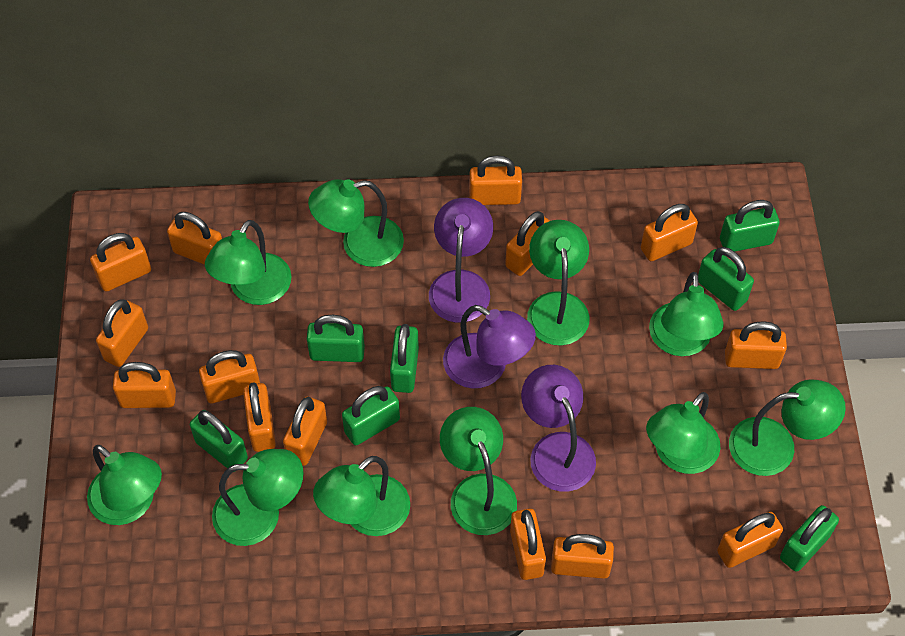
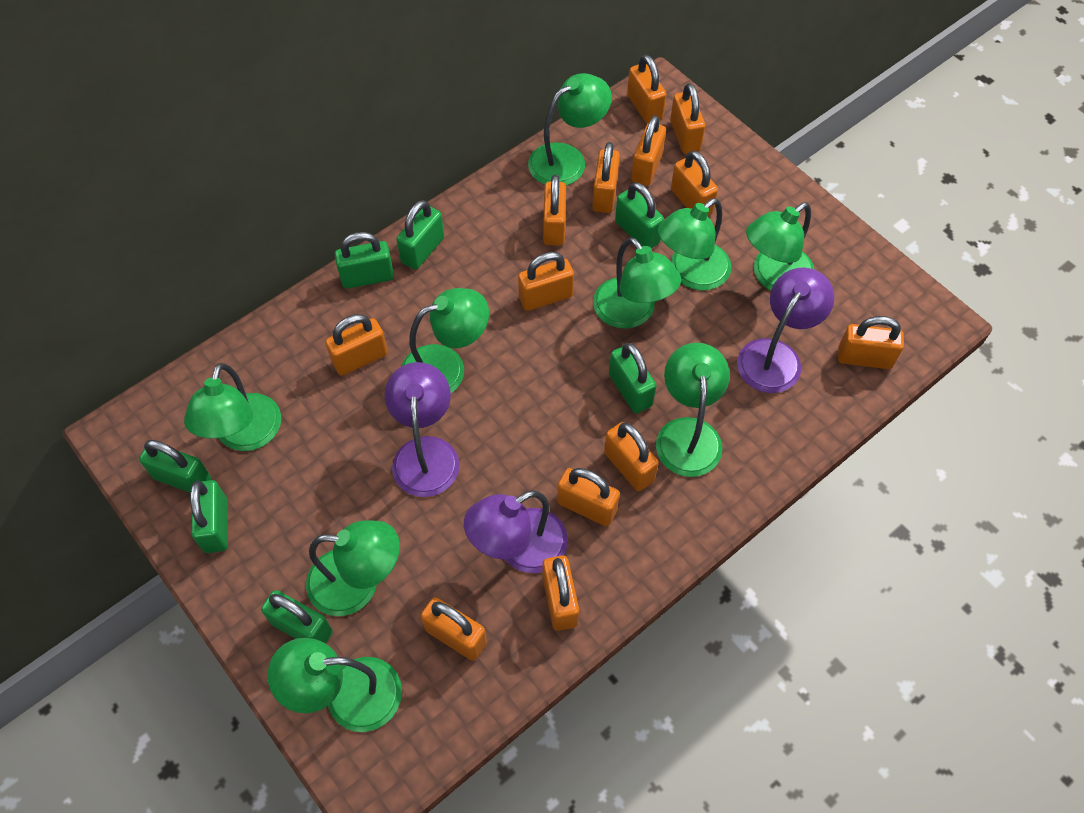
green lamp: [87,445,162,525] [205,220,292,305] [212,449,304,546] [308,179,404,267] [313,456,410,536] [440,407,517,535] [527,220,589,346] [646,392,721,474] [649,272,723,356] [729,379,846,476] = 10 -> [184,363,281,451] [267,638,402,732] [306,521,400,616] [402,288,489,393] [528,73,612,186] [593,237,681,329] [656,343,730,477] [658,198,731,290] [746,202,814,291] = 9
orange padlock: [90,233,151,292] [96,299,148,367] [113,362,176,408] [167,212,222,265] [199,350,260,404] [243,382,276,452] [283,397,327,466] [469,155,522,205] [505,211,550,276] [510,509,546,580] [551,534,614,579] [641,204,698,261] [717,512,783,568] [725,321,787,369] = 14 -> [325,314,388,376] [421,597,487,661] [518,252,574,311] [543,175,566,246] [543,556,579,631] [557,468,620,526] [592,142,620,213] [604,422,659,491] [627,55,667,124] [631,115,666,186] [670,83,705,154] [671,151,718,216] [838,316,904,369] = 13

